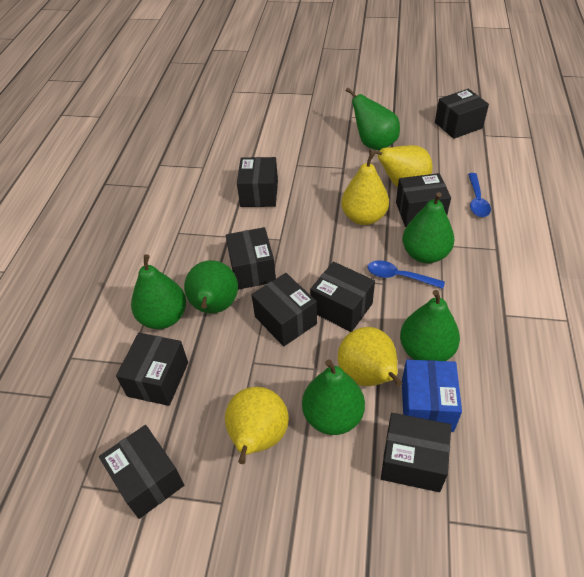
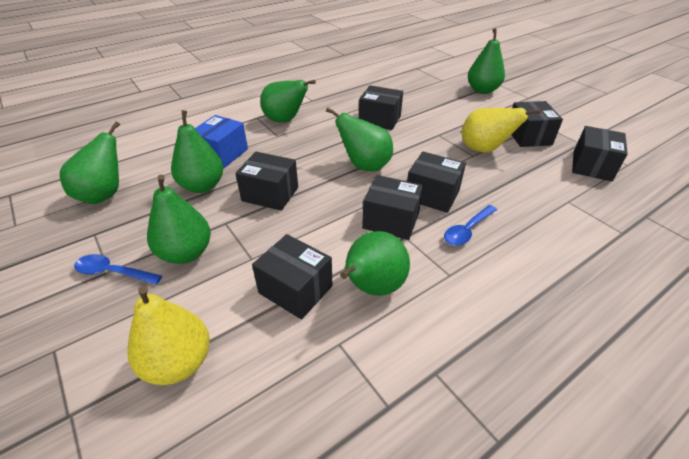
black box: [99,425,184,519] [116,333,188,406] [226,227,276,290] [237,157,278,207] [251,273,317,347] [310,261,375,332] [381,413,451,492] [396,173,451,227] [435,89,489,139] = 9 -> [235,152,298,211] [252,234,333,319] [359,85,403,130] [362,175,423,240] [407,152,466,213] [512,101,563,147] [572,126,628,181] = 7
green pear: [131,254,186,329] [184,260,238,313] [302,359,365,435] [346,87,400,150] [400,290,460,361] [402,192,455,263] = 6 -> [60,121,120,204] [147,175,211,264] [171,110,223,193] [260,80,316,123] [326,107,393,171] [340,231,410,296] [468,28,505,94] = 7
yellow pear: [225,387,289,464] [338,327,402,386] [341,152,389,225] [369,145,433,187] = 4 -> [127,286,210,385] [462,108,541,153] = 2

